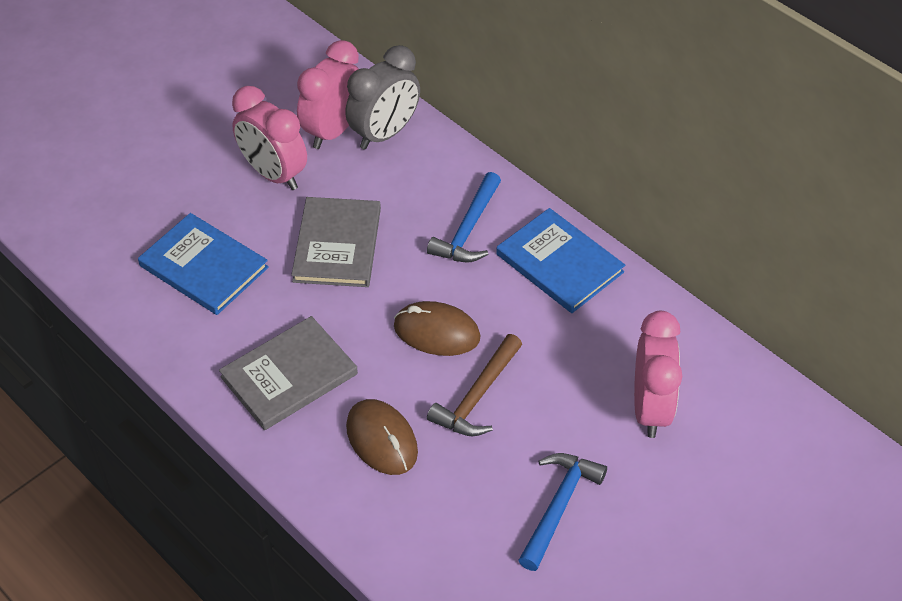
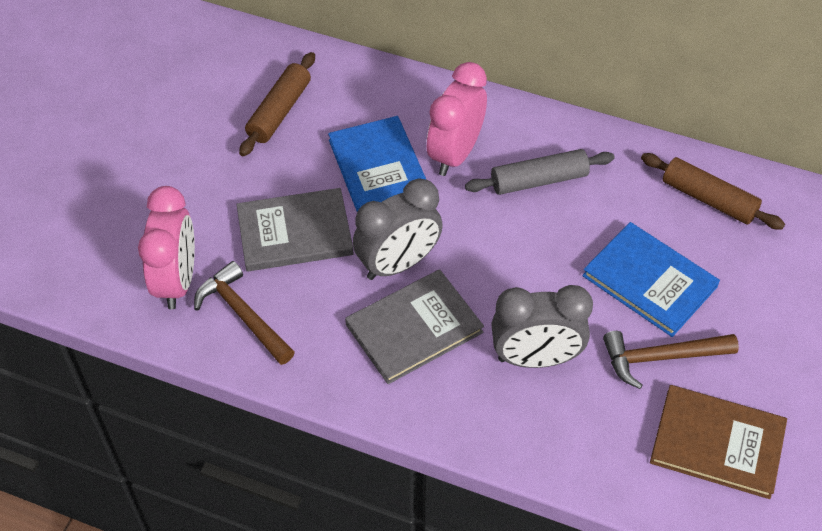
blue hammer: [427,172,501,263] [518,453,607,571] = 2 -> none = 0
brown book: none = 0 -> [650,385,787,499] = 1
brown hammer: [427,334,522,436] = 1 -> [194,261,295,365] [603,331,739,389] = 2
brown mouse: [346,399,418,475] [394,301,481,356] = 2 -> none = 0
brown rolling pin: none = 0 -> [239,52,315,156] [641,153,785,230] = 2
grey clock: [345,45,420,150] = 1 -> [353,178,443,280] [491,285,593,368] = 2
grey rolling pin: none = 0 -> [465,149,615,195] = 1
pink clock: [232,86,307,190] [297,40,359,149] [634,311,682,438] = 3 -> [138,186,195,309] [427,62,487,176] = 2

